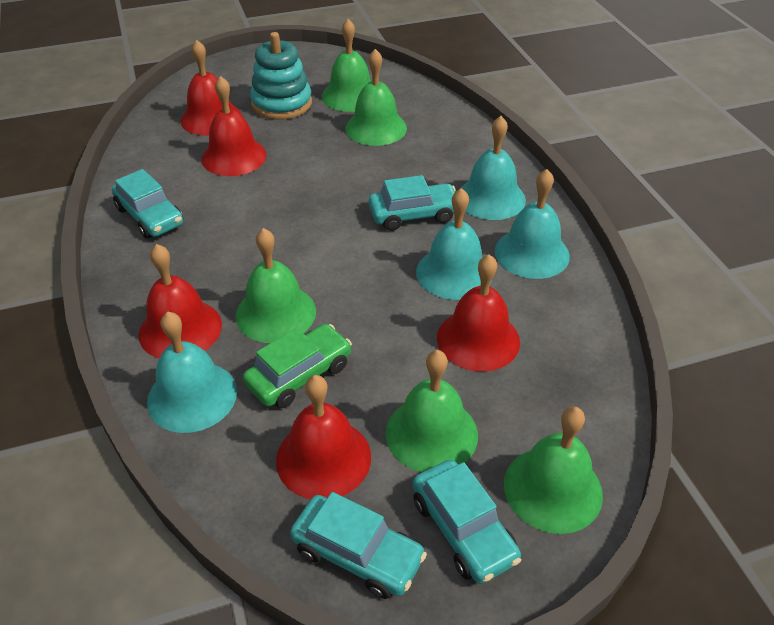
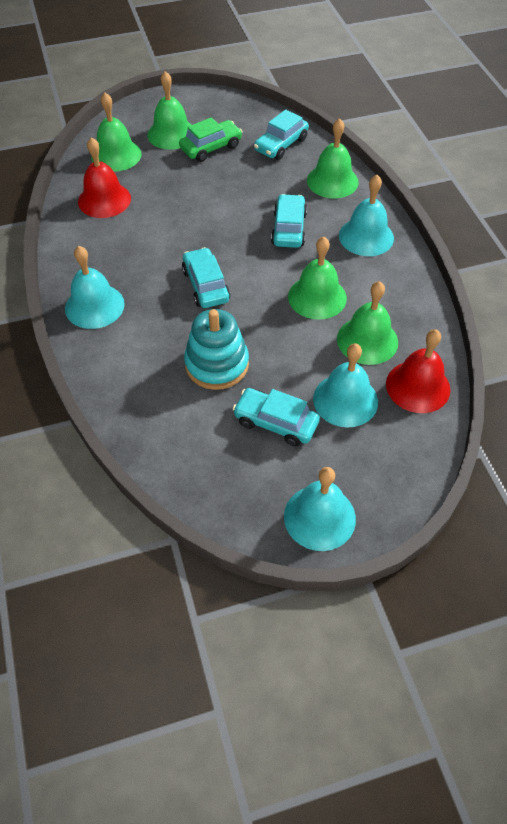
red bell: [139,244,222,358] [180,40,242,136] [201,76,267,176] [276,375,371,499] [437,254,520,372] = 5 -> [78,137,131,218] [386,329,450,413] = 2

